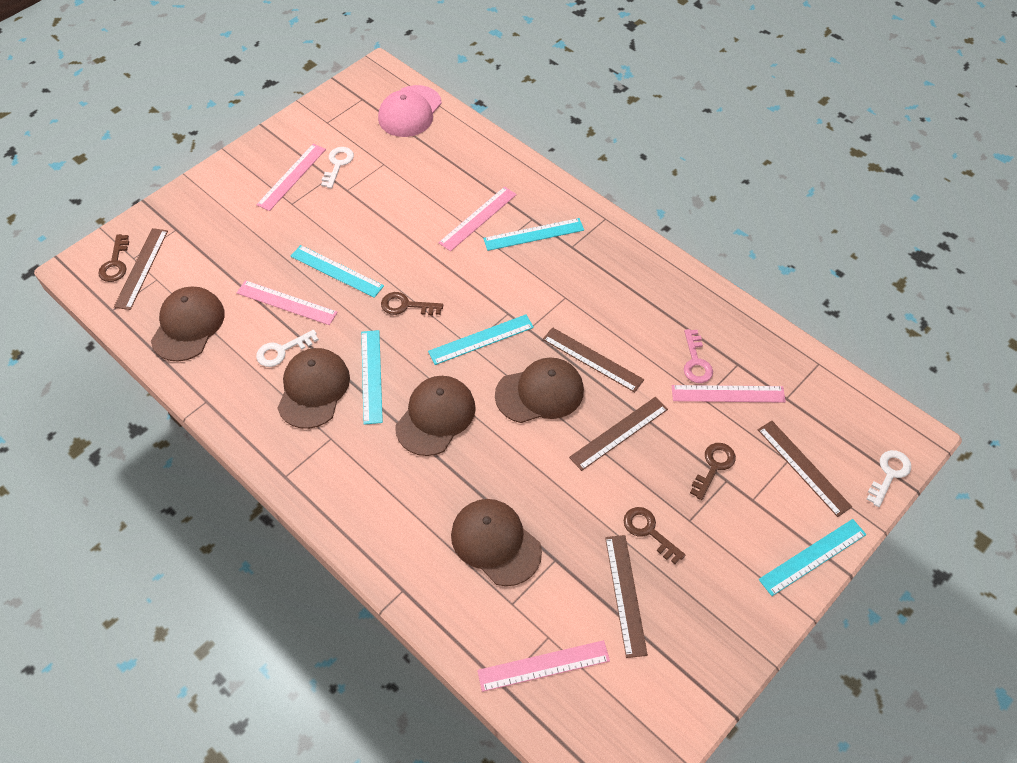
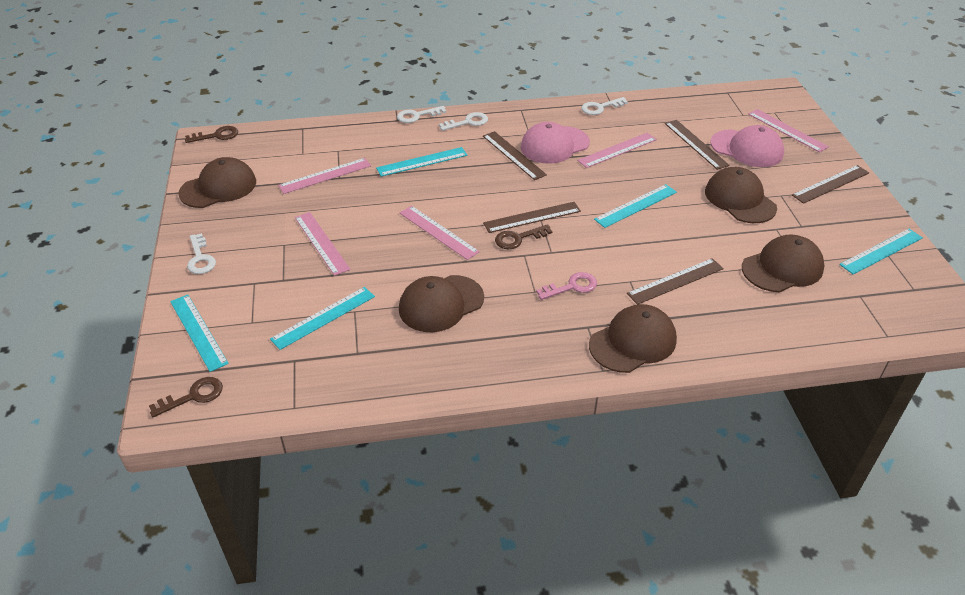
brown key: [98,234,129,282] [381,292,443,316] [624,507,686,564] [690,443,736,500] = 4 -> [149,377,223,418] [185,126,238,143] [495,224,552,249] = 3
pink cap: [378,85,442,137] = 1 -> [521,122,590,164] [710,125,784,167] = 2
white key: [256,330,319,367] [321,147,354,188] [866,450,911,507] = 3 -> [187,233,216,274] [397,106,446,123] [439,112,488,131] [581,97,628,115] = 4

